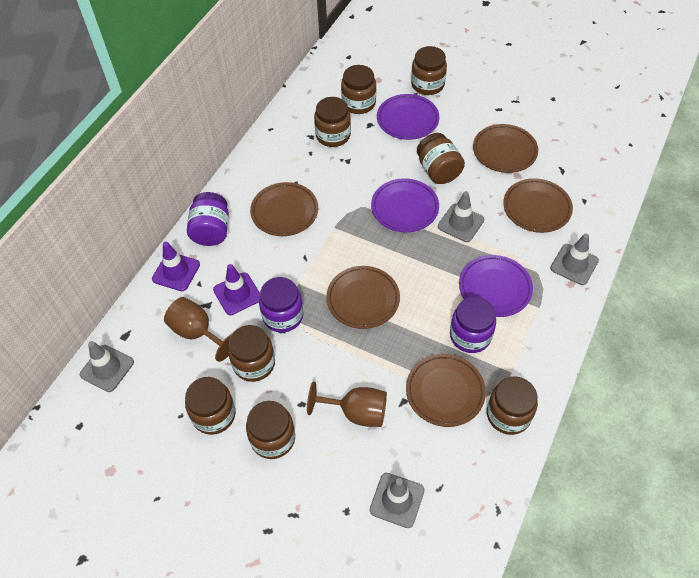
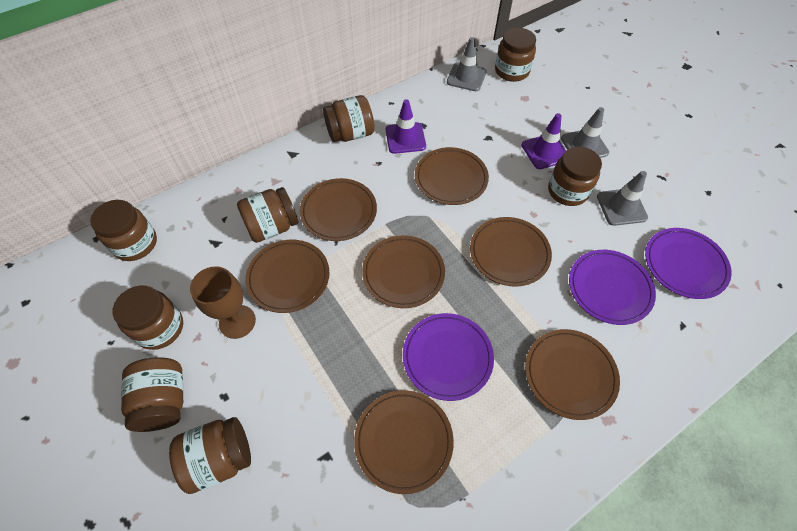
brown goblet: [164,297,232,362] [307,382,387,427] = 2 -> [190,266,256,339] = 1
brown plate: [250,182,318,236] [326,266,400,329] [406,354,486,427] [473,124,538,173] [503,178,573,233] = 5 -> [245,240,329,313] [300,178,377,241] [354,390,454,494] [362,235,445,308] [415,147,489,205] [470,217,552,287] [525,329,620,420] = 7
grey traffic cone: [80,341,134,392] [370,473,424,528] [438,191,484,242] [550,234,599,285] = 4 -> [447,37,487,91] [561,107,609,158] [597,171,648,226] = 3
purple jar: [187,192,229,246] [259,277,303,333] [450,297,496,353] = 3 -> none = 0

